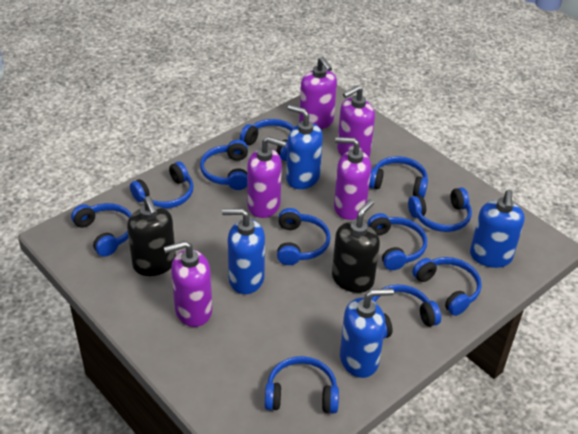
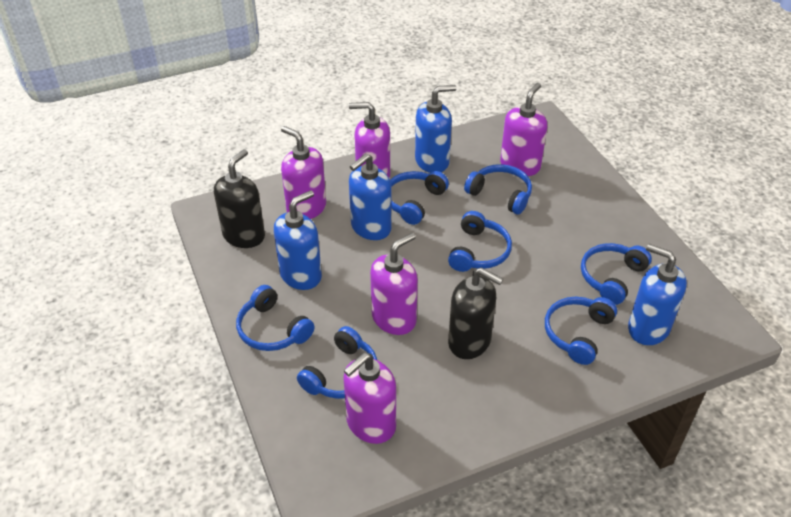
blue headphones: [71,203,132,257] [130,161,194,209] [200,140,248,190] [240,119,294,161] [265,356,339,413] [277,208,331,265] [367,213,427,270] [369,156,428,198] [371,284,441,339] [408,187,472,232] [412,257,482,316] = 11 -> [236,285,315,351] [297,326,377,399] [390,171,449,225] [448,211,512,272] [464,164,532,214] [545,297,617,365] [581,243,652,305] = 7

